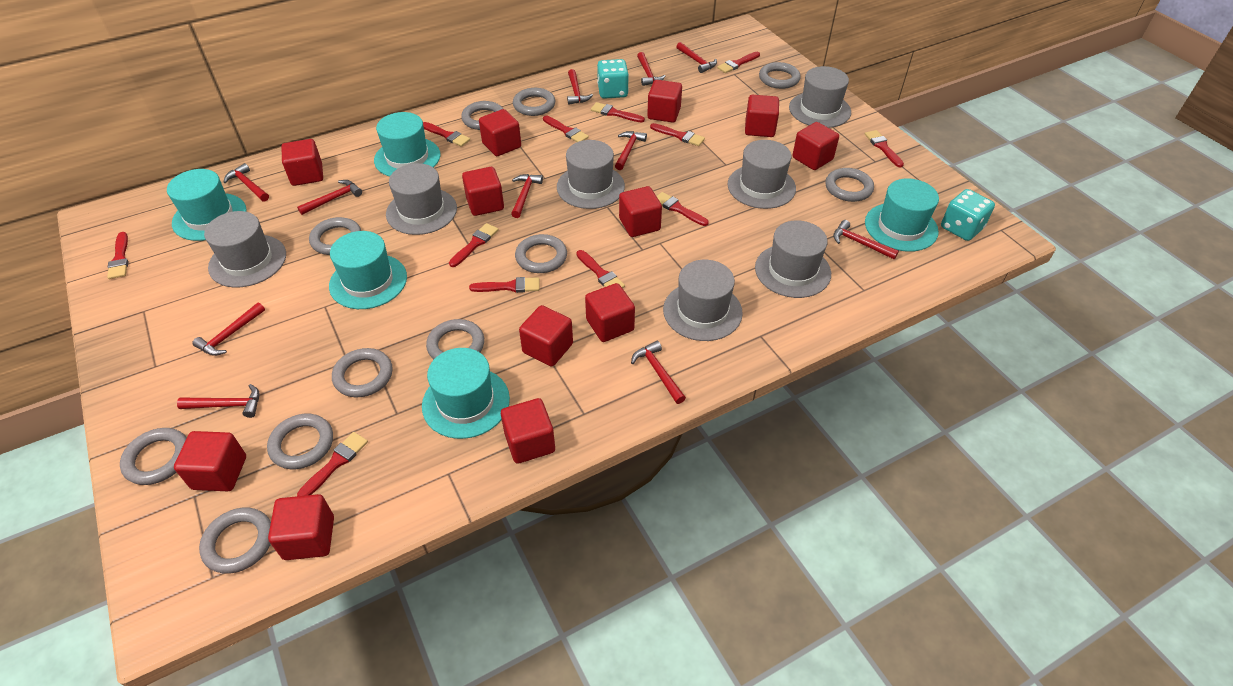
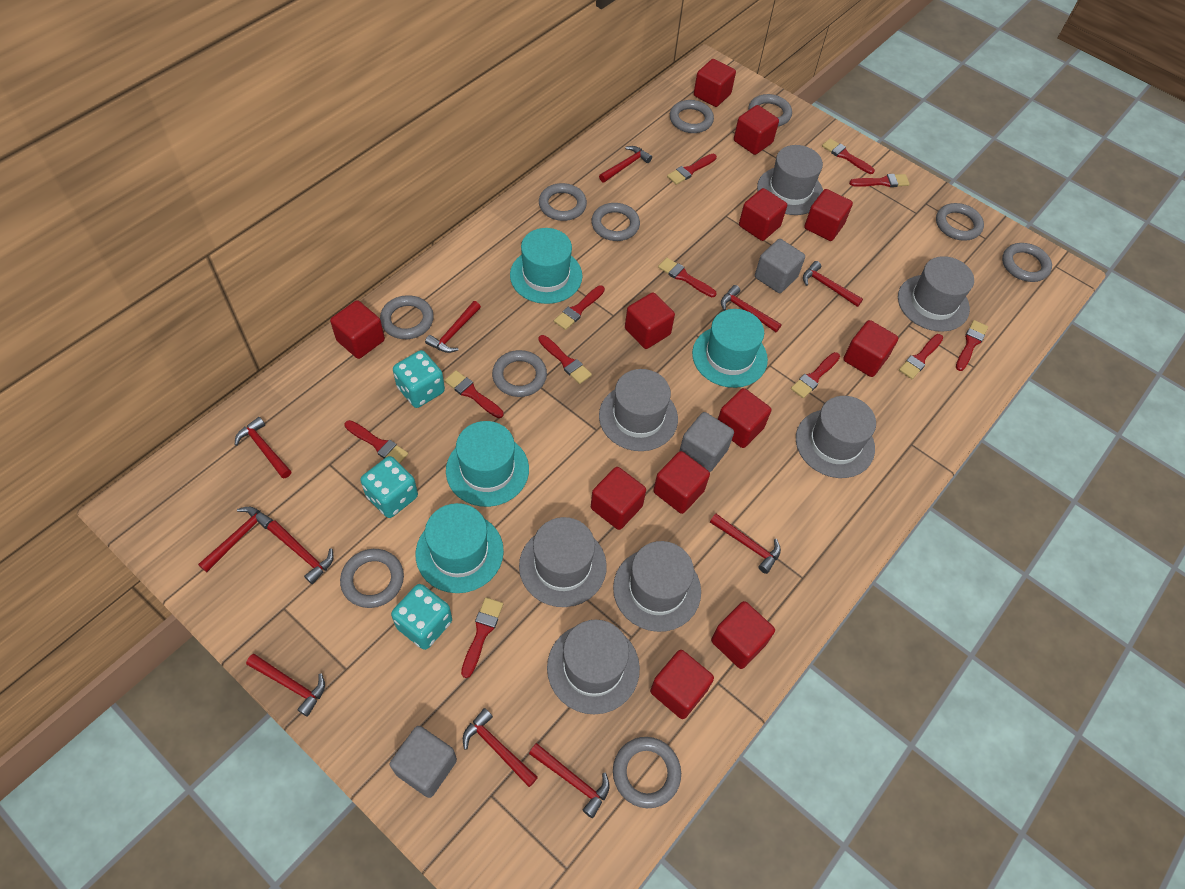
grey cube: none = 0 -> [389,726,457,798] [679,412,734,472] [755,239,805,293] = 3
grey ring: [120,428,187,485] [199,508,271,574] [267,414,333,469] [309,217,361,255] [332,348,392,397] [426,319,484,359] [461,101,503,130] [513,88,555,116] [515,234,567,273] [759,62,801,89] [825,168,874,202] = 11 -> [340,549,404,608] [380,295,434,339] [492,350,547,397] [539,183,587,221] [591,203,640,241] [613,737,681,808] [670,100,714,133] [748,94,792,126] [936,203,984,241] [1002,243,1052,282] = 10
turquoise dice: [597,59,629,99] [941,189,995,241] = 2 -> [360,456,418,518] [391,584,452,650] [393,350,445,408] = 3
turquoise hat: [167,169,247,241] [329,231,407,309] [374,112,441,177] [422,348,510,439] [865,178,939,252] = 5 -> [416,503,504,593] [446,421,529,507] [510,228,582,304] [692,309,768,388] = 4

